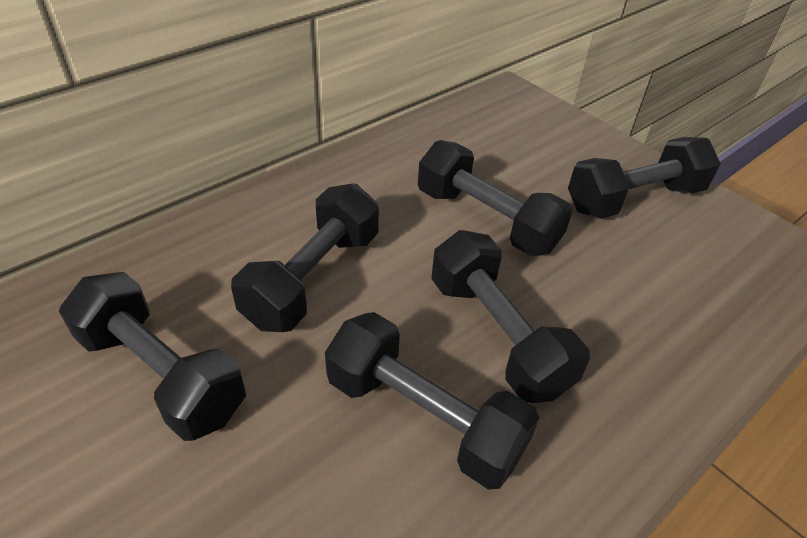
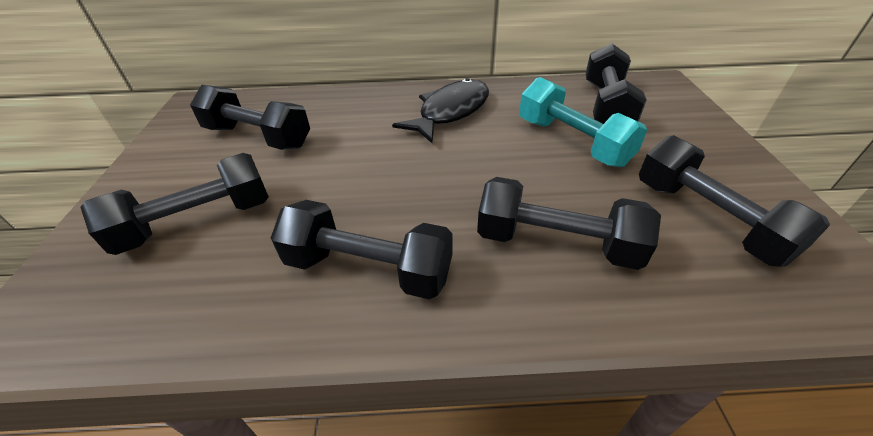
black fish: none = 0 -> [392,78,489,143] = 1
turquoise dumbbell: none = 0 -> [519,77,647,167] = 1

